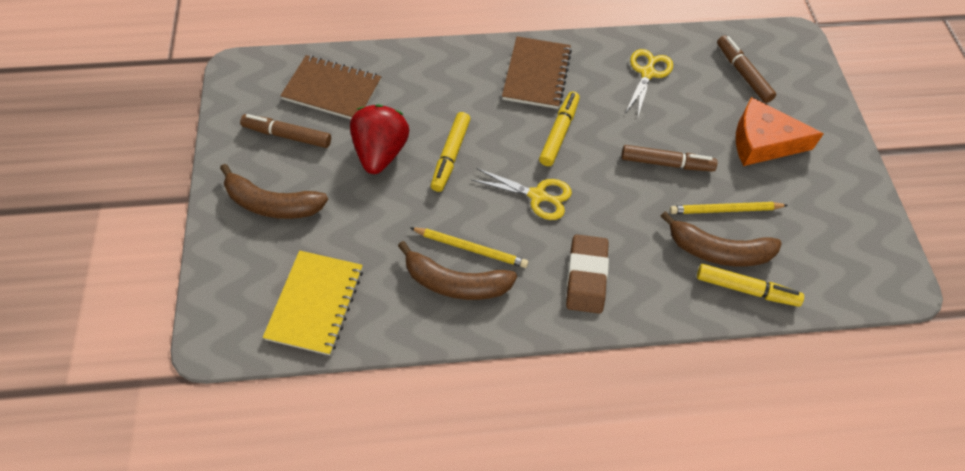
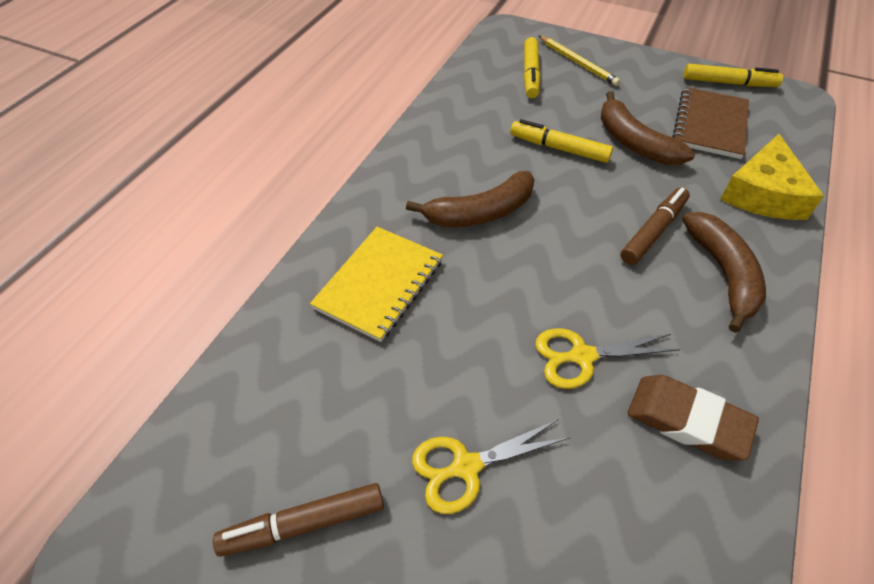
brown marker: [240,114,331,148] [621,145,718,171] [717,35,776,103] = 3 -> [213,483,384,557] [620,187,690,265] = 2
brown notebook: [280,55,381,119] [502,36,572,109] = 2 -> [672,87,749,159] = 1
orange cheese: [736,97,824,166] = 1 -> none = 0
red strawberry: [350,104,409,174] = 1 -> none = 0
yellow cheese: none = 0 -> [720,134,824,220] = 1
yellow pencil: [411,227,528,268] [670,202,788,214] = 2 -> [539,36,620,86] = 1

